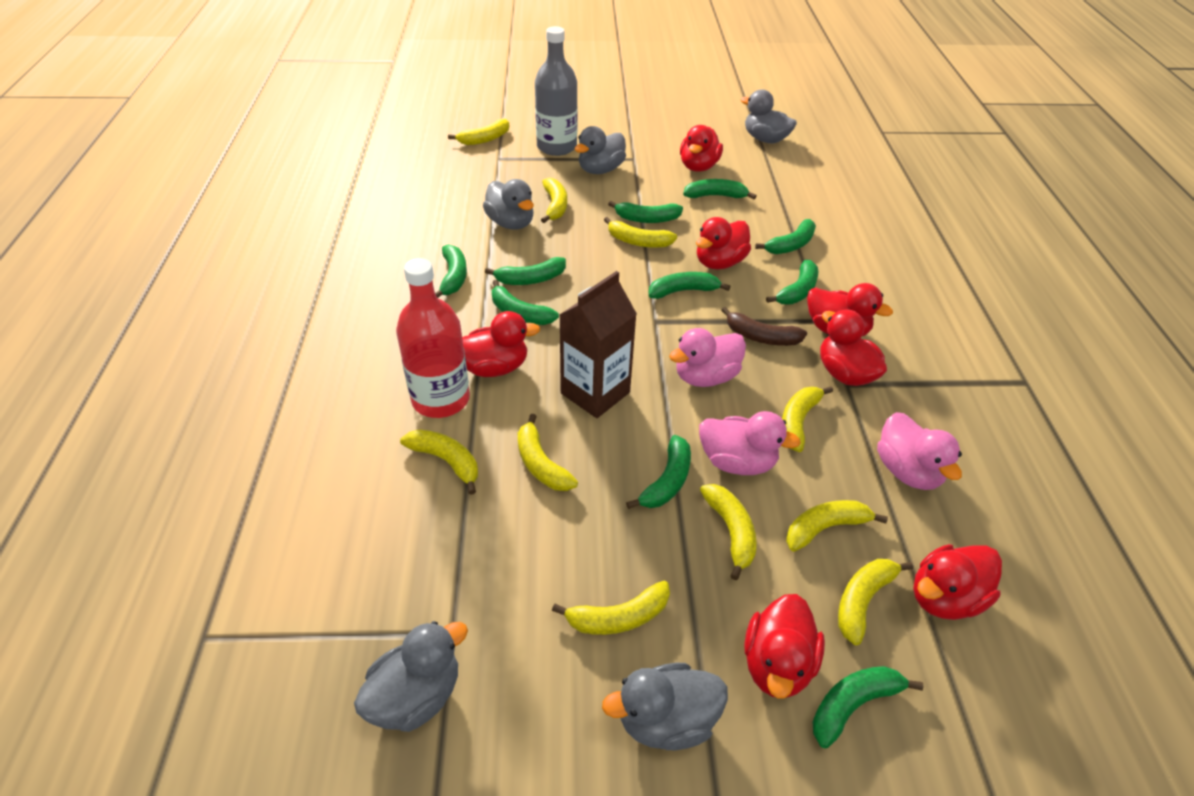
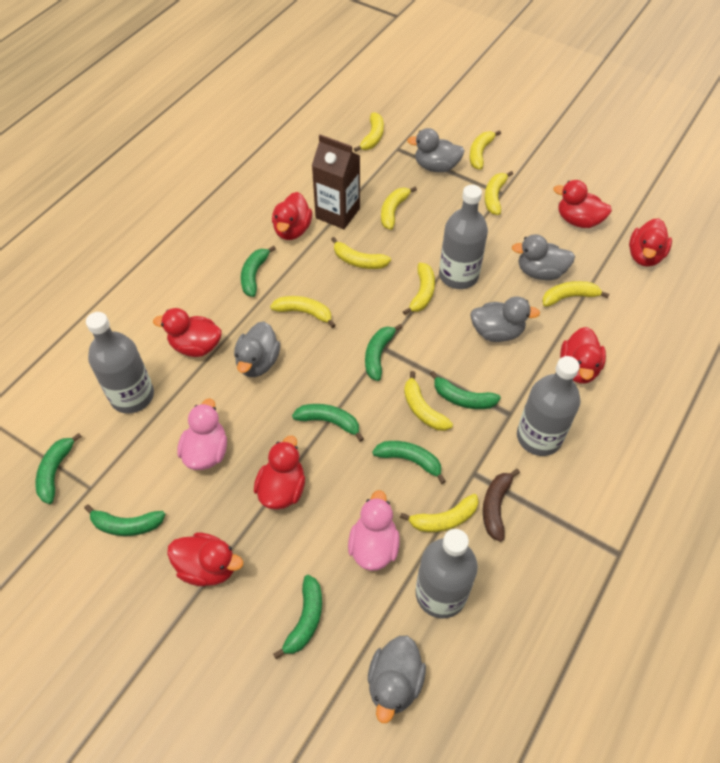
green banana: [435,244,467,298] [485,257,566,285] [492,280,559,325] [608,201,683,223] [626,435,691,509] [649,272,731,299] [683,179,757,199] [755,219,816,254] [766,260,818,305] [812,666,924,748] = 10 -> [36,433,82,504] [84,505,165,536] [241,246,276,297] [273,575,322,659] [292,404,364,442] [365,324,402,381] [372,441,446,484] [430,371,501,409] = 8
grey bottle: [535,26,578,156] = 1 -> [86,312,154,414] [415,529,478,618] [439,185,488,289] [517,356,581,456] = 4
pink duck: [669,328,746,387] [699,411,801,475] [877,412,962,490] = 3 -> [177,398,227,470] [348,490,400,571] = 2
red bottle: [396,258,470,418] = 1 -> none = 0

